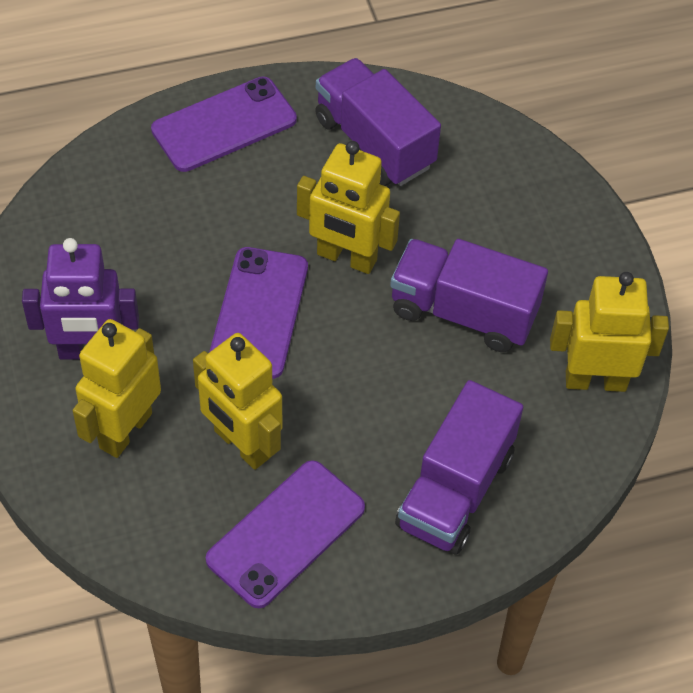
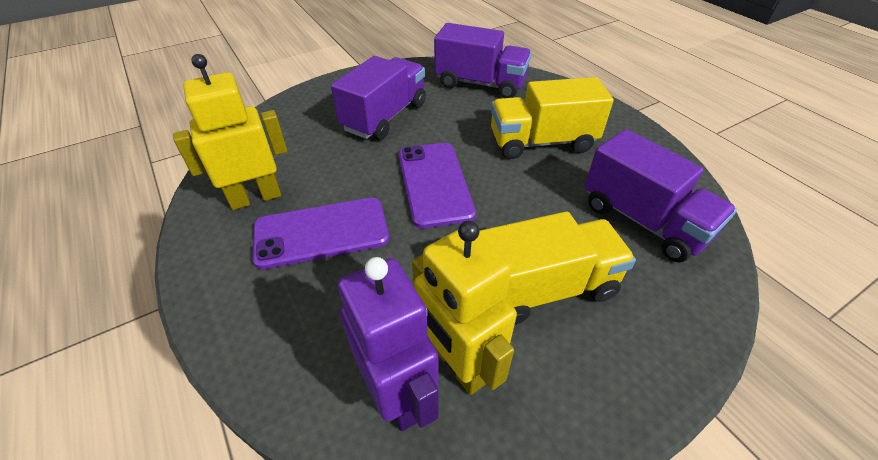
purple phone: [151,77,297,172] [206,460,365,608] [209,247,308,379] = 3 -> [252,197,389,269] [399,143,476,228] = 2
yellow robot: [72,319,161,458] [193,333,282,470] [297,141,400,274] [550,272,669,392] = 4 -> [173,54,287,210] [412,221,517,395] = 2
yellow truck: none = 0 -> [479,211,636,325] [491,77,614,159] = 2

